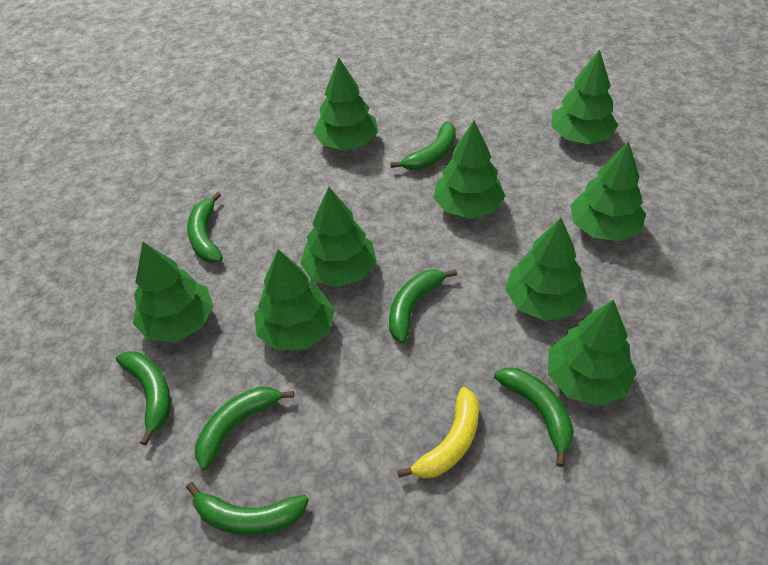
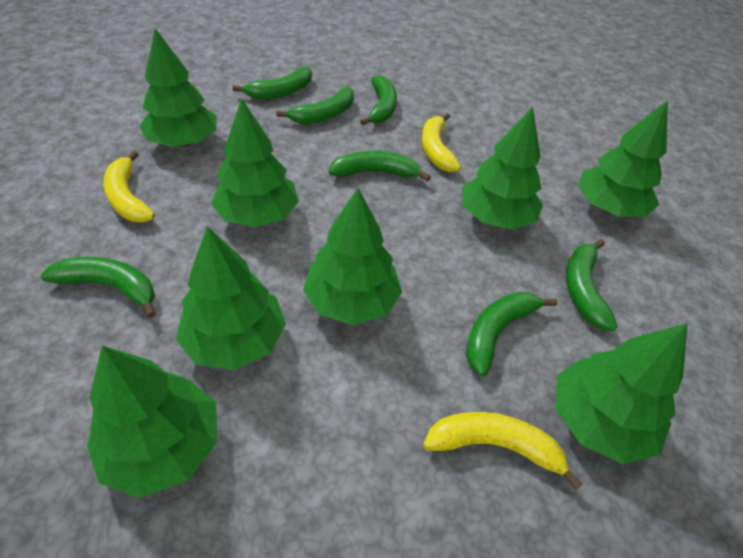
green tree: [133,242,214,342] [254,249,335,350] [300,187,377,287] [313,58,378,151] [433,121,505,219] [505,218,587,321] [548,300,637,406] [551,49,618,144] [571,141,646,241] = 9 -> [87,346,218,498] [139,29,217,147] [176,227,286,370] [211,99,299,227] [303,188,402,325] [462,107,543,230] [555,323,687,464] [578,100,668,217] = 8
yellow banana: [397,387,479,478] = 1 -> [103,151,155,222] [421,113,461,172] [423,412,583,490] = 3

